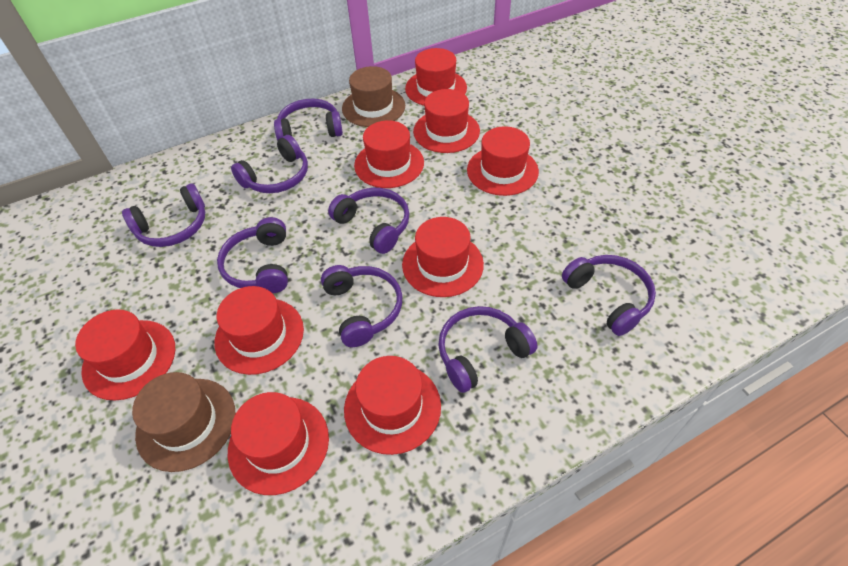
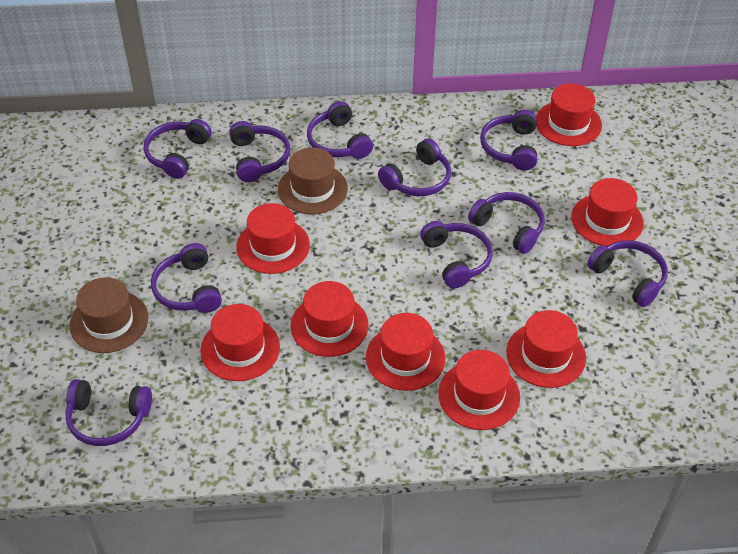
purple headphones: [122,183,205,247] [217,217,288,293] [231,135,308,193] [274,98,343,141] [321,265,402,347] [328,188,409,254] [438,306,537,393] [562,255,656,336] = 8 -> [65,379,152,446] [144,119,212,179] [151,243,222,313] [229,121,290,182] [307,101,373,159] [378,138,451,196] [420,221,493,288] [468,192,545,254] [480,110,537,170] [587,240,668,307] = 10
red hat: [75,309,175,400] [215,286,304,375] [228,392,329,495] [344,356,441,455] [354,121,424,188] [402,217,484,297] [405,48,467,106] [413,89,480,153] [467,126,539,196] = 9 -> [200,304,280,381] [236,203,310,274] [291,281,368,357] [366,313,446,391] [438,350,520,430] [506,310,586,388] [536,84,602,146] [571,178,644,246] = 8

